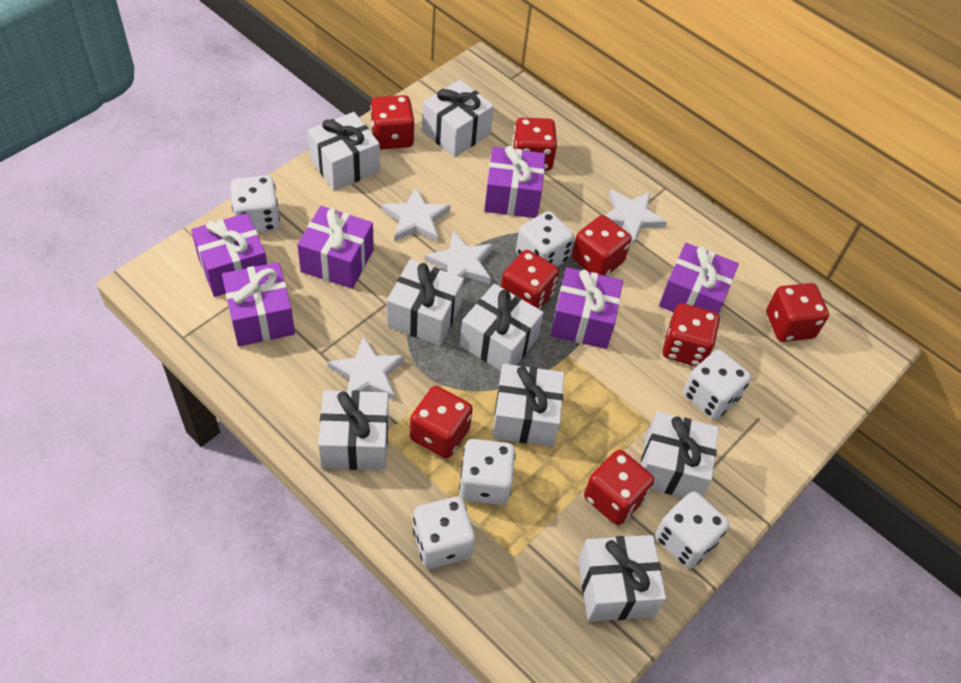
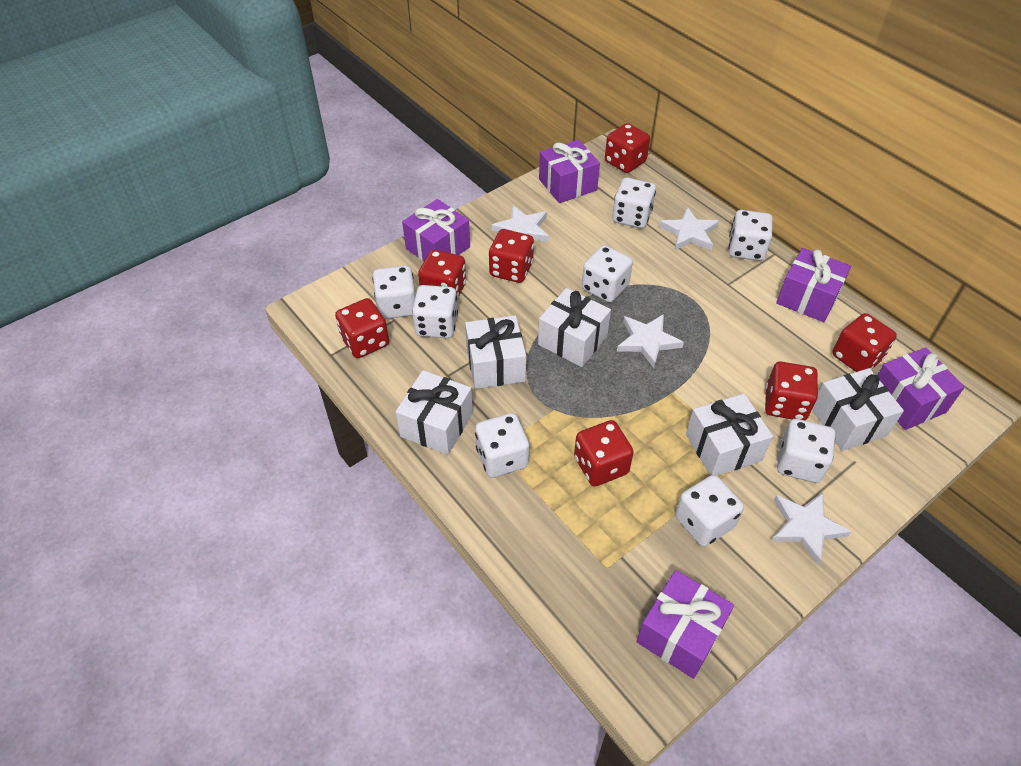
purple gift: [191,213,267,297] [222,262,295,346] [297,206,374,289] [484,146,545,218] [551,267,623,349] [659,243,739,313] = 6 -> [402,199,470,262] [539,140,600,203] [637,570,734,679] [776,248,851,322] [878,347,965,430] = 5
red dice: [370,95,414,149] [410,386,473,458] [501,250,559,309] [512,118,557,171] [572,215,631,276] [584,450,654,525] [662,303,720,367] [766,283,829,342] = 8 -> [335,298,389,358] [418,250,466,299] [489,229,534,283] [574,420,634,486] [605,123,650,173] [765,362,818,420] [832,313,897,372] = 7
white dice: [230,175,280,233] [413,497,475,569] [459,439,515,505] [516,211,574,267] [655,491,729,569] [683,350,751,420] = 6 -> [372,265,415,319] [412,285,458,338] [475,413,529,478] [582,245,633,302] [612,178,656,228] [675,475,744,547] [728,210,773,261] [777,419,835,483] = 8
white gift: [307,112,380,191] [318,390,388,470] [387,259,464,346] [422,80,494,157] [460,284,544,371] [492,364,564,447] [578,535,666,622] [641,411,719,498] = 8 -> [396,370,473,455] [465,315,526,389] [538,288,611,367] [686,394,773,476] [812,368,904,451] = 5

